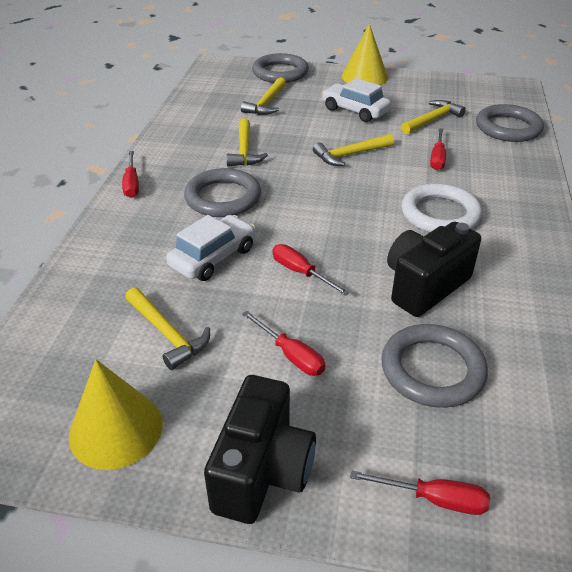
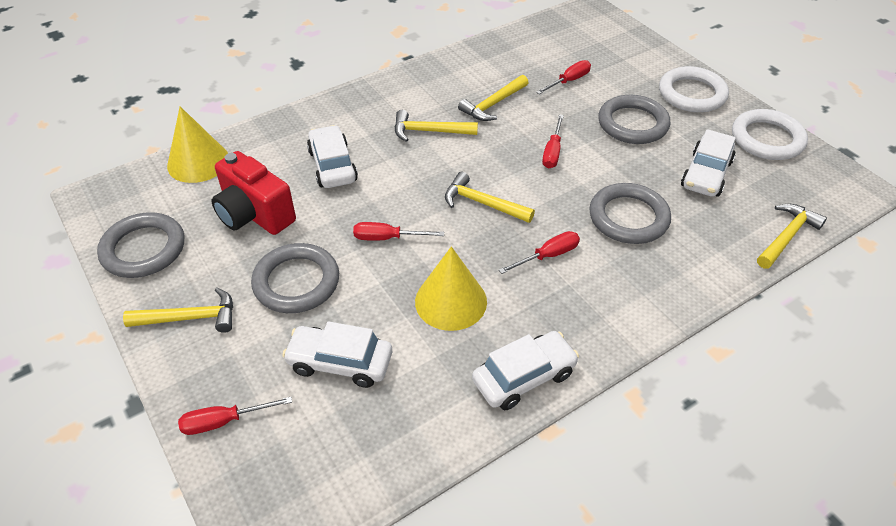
black camera: [204,375,316,524] [387,222,481,317] = 2 -> none = 0
red camera: none = 0 -> [212,151,296,235] = 1
white car: [166,215,255,281] [322,78,391,122] = 2 -> [282,321,392,388] [307,125,358,188] [472,331,579,410] [681,129,736,197] = 4
white ring: [401,183,482,233] = 1 -> [659,66,729,112] [732,109,808,160] = 2

